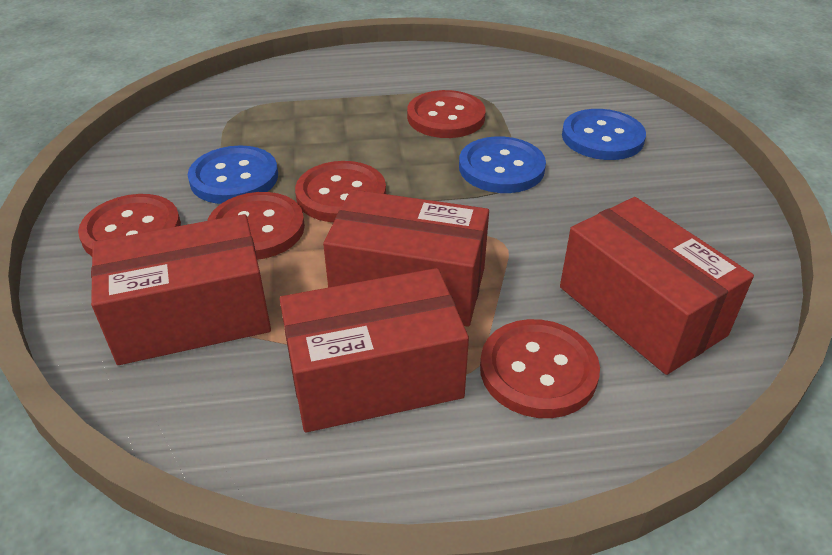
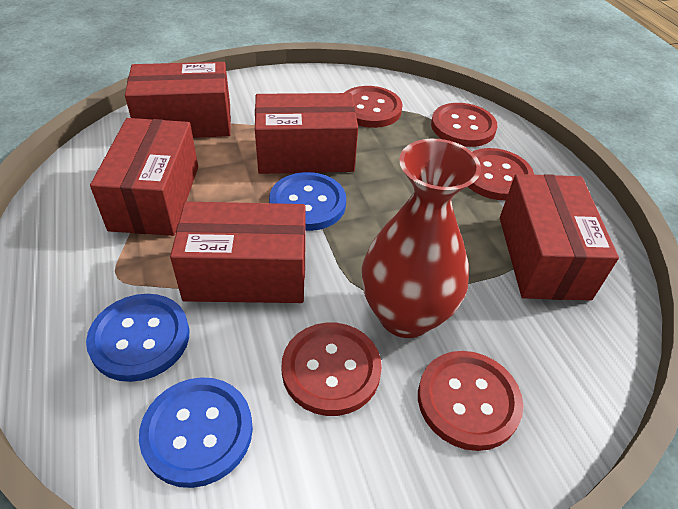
red box: [91,214,271,365] [280,268,469,432] [323,189,489,327] [560,197,754,375] = 4 -> [90,118,198,236] [125,62,231,138] [170,201,305,303] [255,93,358,174] [500,174,619,300] = 5
red vase: none = 0 -> [362,139,481,338] = 1

